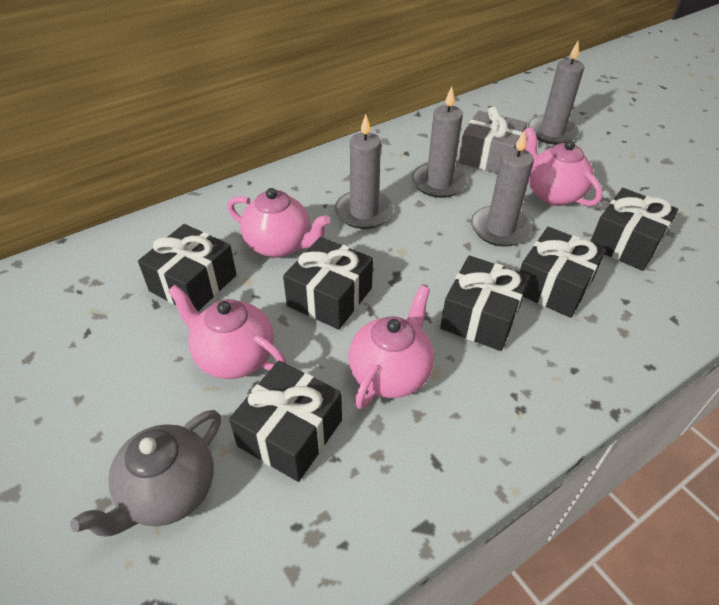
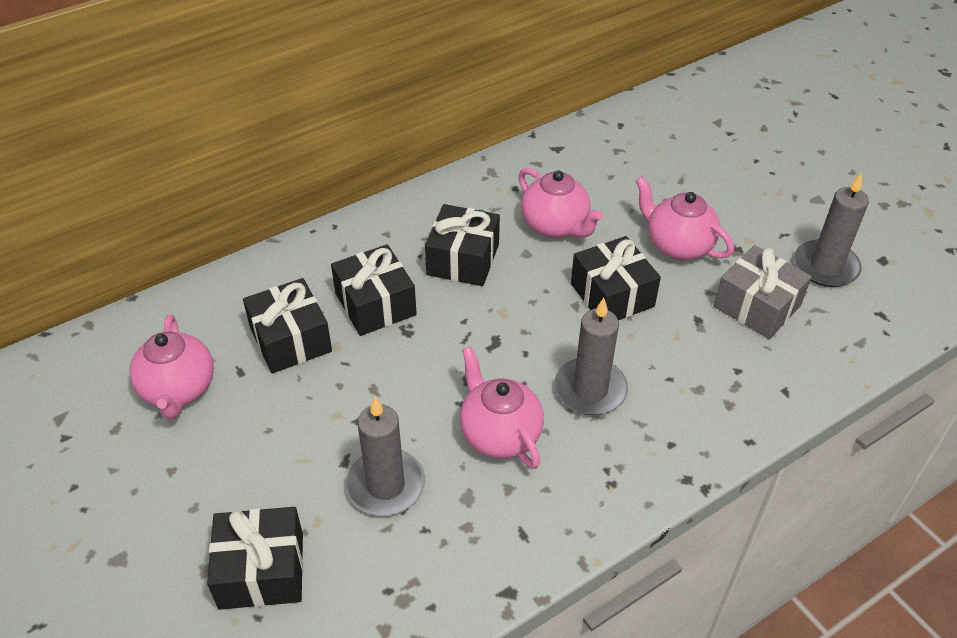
black gift: [138,224,237,311] [229,360,342,482] [283,237,373,330] [440,256,530,351] [520,227,606,318] [591,188,678,271] = 6 -> [207,507,303,610] [243,278,332,374] [331,244,417,336] [425,204,500,286] [571,236,661,320] = 5
grey candle: [335,115,394,229] [412,87,468,198] [471,130,534,247] [528,40,584,145] = 4 -> [345,397,425,516] [554,298,628,415] [794,173,869,287] = 3
grey teapot: [70,410,221,536] = 1 -> none = 0

